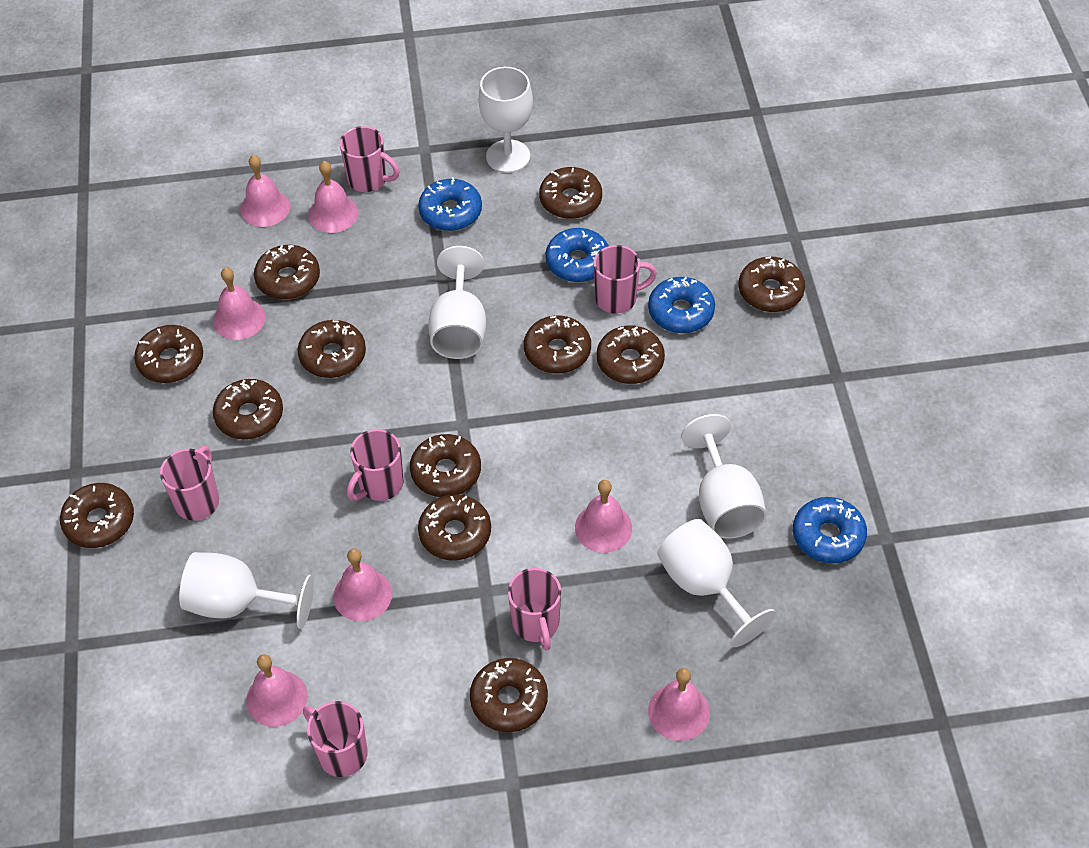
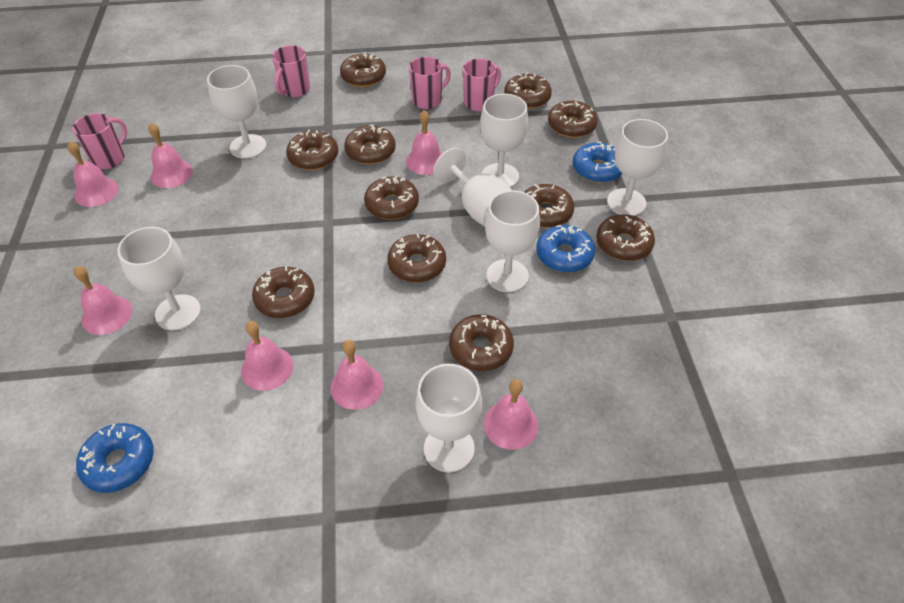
blue donut: [418,177,482,231] [546,228,609,282] [648,277,715,333] [793,497,867,564] = 4 -> [76,423,154,493] [536,225,595,273] [573,142,623,183] = 3
brown donut: [60,483,134,548] [134,325,203,383] [213,379,283,440] [254,245,320,300] [298,320,366,378] [410,434,481,497] [418,494,491,561] [470,658,548,732] [524,316,591,374] [539,167,602,219] [597,325,665,384] [739,256,805,312] = 12 -> [252,267,315,318] [286,129,338,170] [340,53,386,87] [344,125,396,164] [364,176,419,220] [387,234,446,283] [449,314,514,371] [504,72,552,109] [524,184,574,228] [548,101,598,138] [596,214,655,261] = 11
pink mug: [160,446,219,521] [303,701,368,777] [340,126,399,192] [347,429,404,501] [508,568,561,651] [593,245,657,314] = 6 -> [72,113,127,169] [272,45,310,97] [409,57,451,109] [463,59,501,111] = 4
white goblet: [179,552,314,629] [428,246,486,359] [478,67,533,173] [657,519,776,647] [681,414,767,539] = 5 -> [117,227,201,331] [207,65,266,159] [415,364,482,472] [433,148,512,226] [480,94,528,188] [485,190,540,292] [607,119,668,216] = 7

